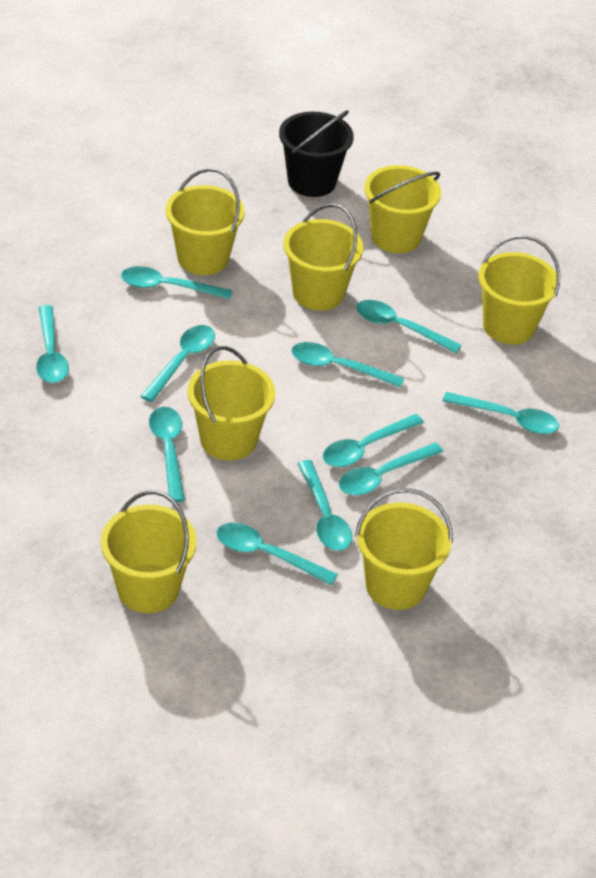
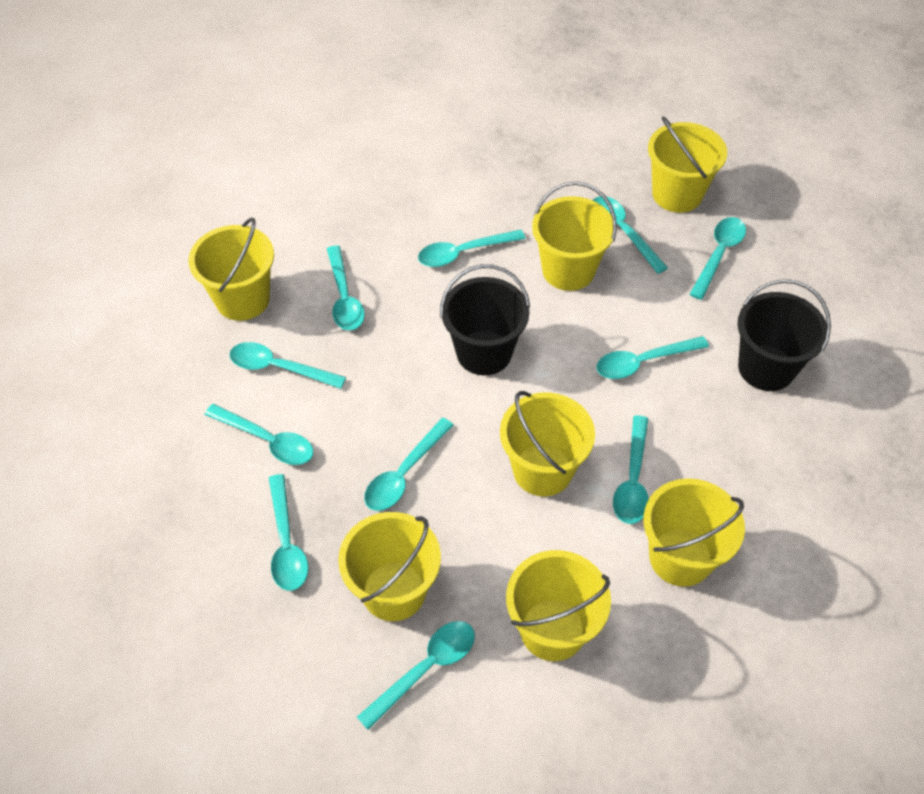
black bucket: [279,110,354,197] = 1 -> [440,264,530,375] [738,279,831,391] = 2

